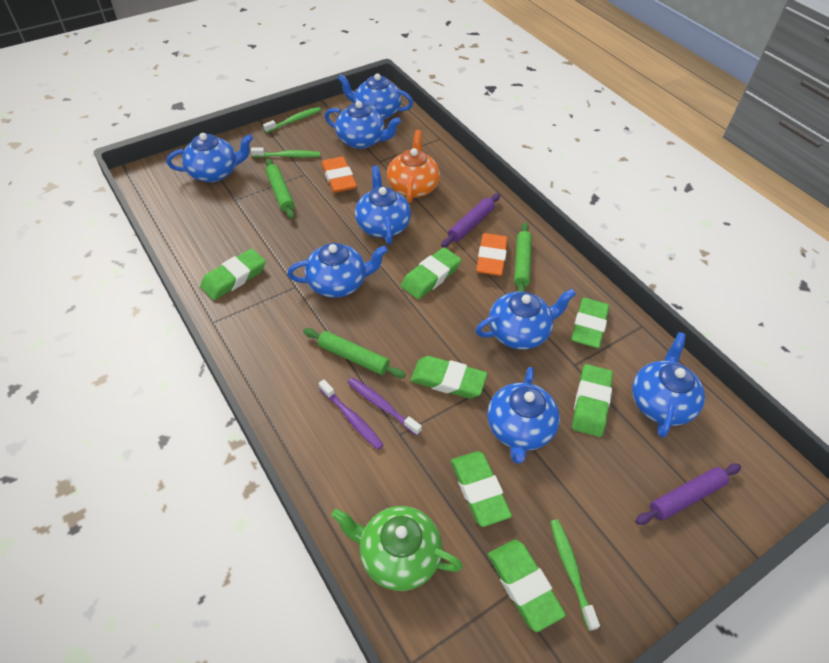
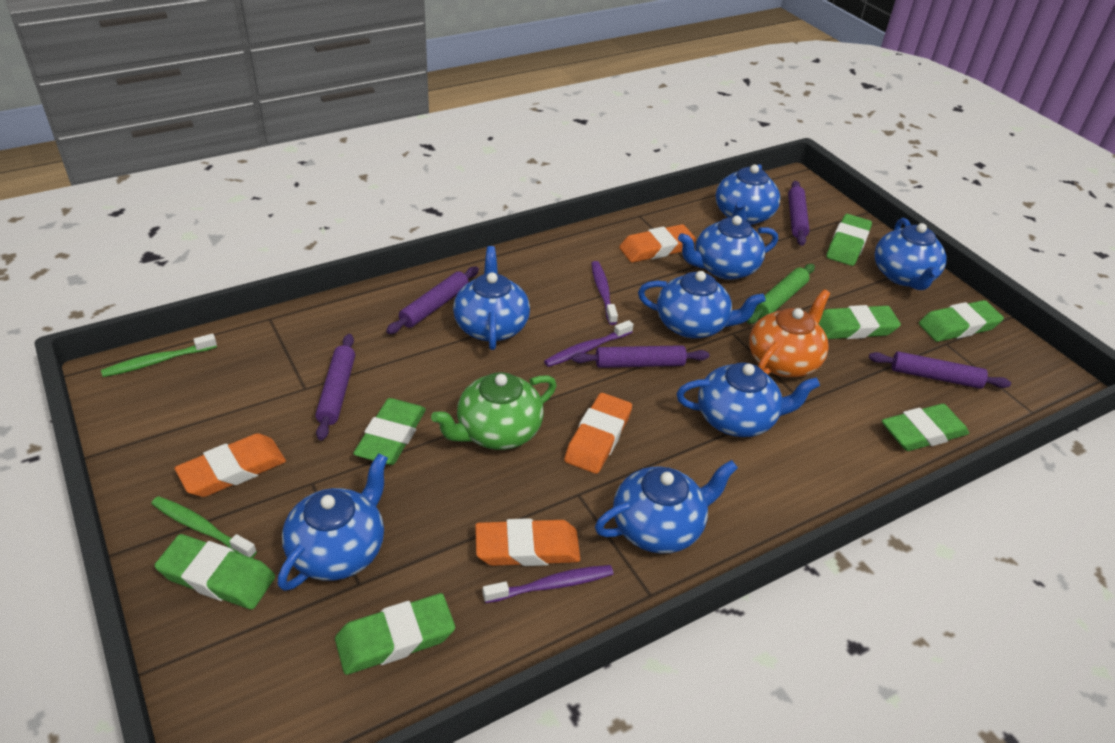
green rolling pin: [266,158,295,219] [303,328,406,378] [514,222,532,292] = 3 -> [747,264,815,324] = 1
green toothbrush: [251,148,320,157] [263,107,321,133] [550,520,600,631] = 3 -> [101,334,217,377] [151,496,257,558] = 2
orange eraser: [321,157,357,193] [476,233,508,276] = 2 -> [175,433,286,497] [475,518,580,566] [564,393,632,474] [619,224,696,263] = 4
purple rolling pin: [441,193,500,247] [635,463,741,525] = 2 -> [315,334,355,440] [386,267,479,334] [572,345,709,368] [788,181,810,246] [869,351,1011,389] = 5
purple toothbrush: [319,380,384,450] [348,377,422,436] = 2 -> [483,565,613,603] [544,320,634,367] [591,261,618,325] = 3

